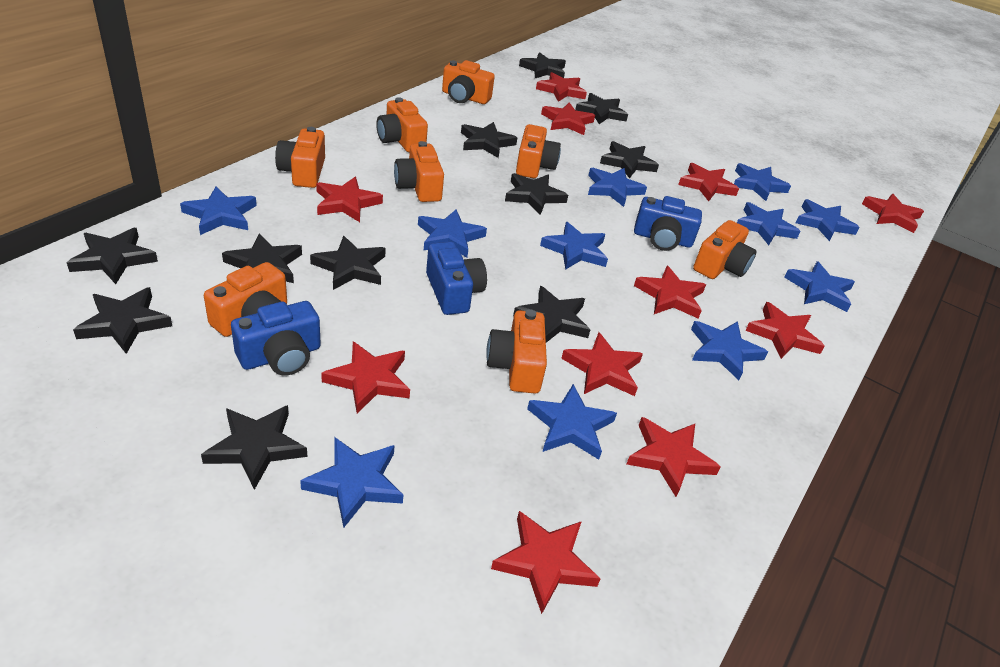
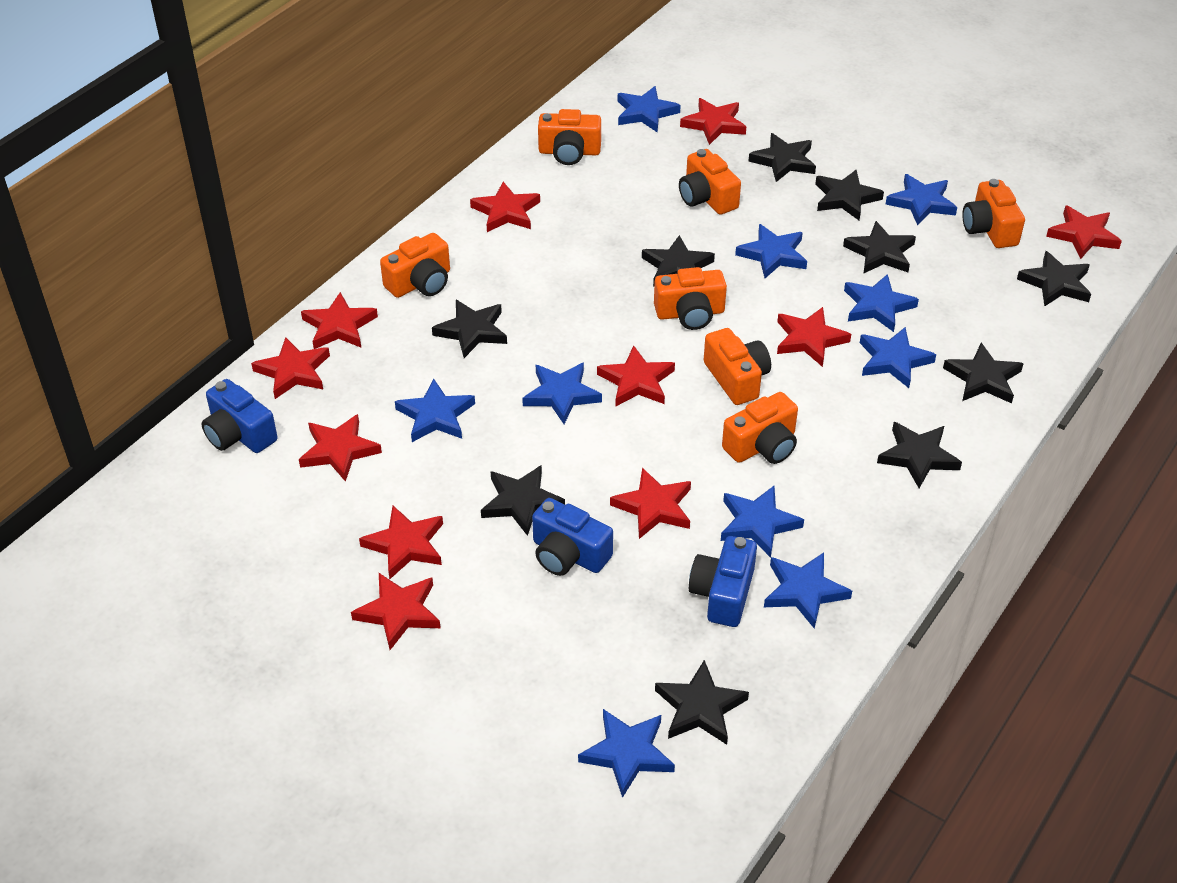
black star: [67,228,158,284] [73,287,172,354] [201,405,307,490] [222,233,302,283] [310,236,386,290] [461,122,517,158] [505,173,568,215] [513,286,590,343] [519,52,566,78] [575,93,628,124] [600,141,659,178] = 11 -> [432,300,507,358] [481,465,565,536] [642,235,715,287] [655,660,749,745] [748,133,816,182] [815,169,884,220] [843,221,916,274] [877,422,962,488] [943,343,1024,403] [1017,251,1091,307] = 10
blue star: [180,187,257,235] [300,437,403,528] [418,209,487,257] [527,384,617,460] [540,222,608,270] [588,168,647,207] [691,321,768,380] [734,163,791,201] [737,202,801,245] [784,261,855,312] [796,199,860,241] = 11 -> [395,379,475,442] [522,362,602,424] [578,709,675,798] [618,86,681,133] [721,486,804,558] [735,224,807,278] [764,552,852,629] [844,274,919,332] [860,327,936,388] [886,174,957,226] = 10
orange camera: [204,262,287,337] [275,127,325,188] [376,97,428,152] [394,141,444,202] [442,60,495,104] [486,309,547,393] [516,124,561,178] [693,220,757,279] = 8 -> [380,233,450,298] [538,109,601,165] [654,267,727,330] [679,149,741,215] [704,328,771,405] [722,392,798,464] [962,179,1025,248] = 7

